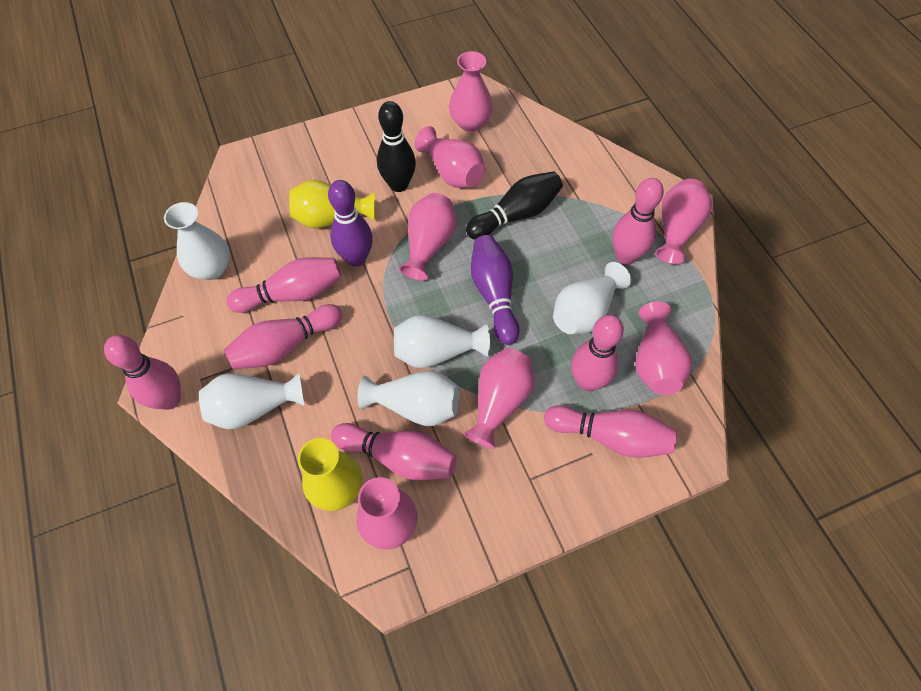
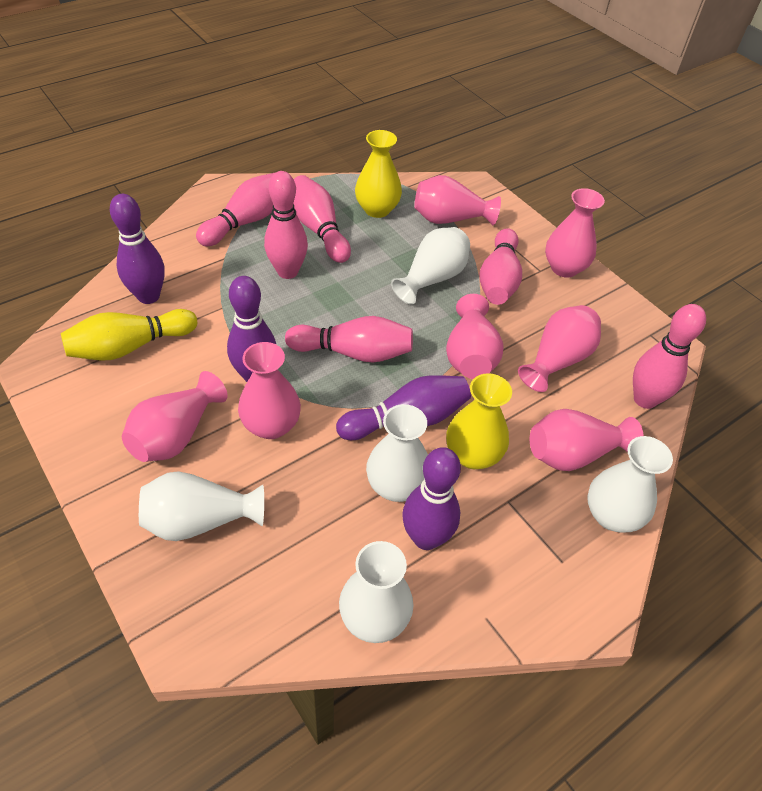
black bowling pin: [377,101,416,192] [466,171,563,240] = 2 -> none = 0
pink bowling pin: [104,335,181,410] [224,304,342,369] [226,257,341,313] [331,423,457,480] [544,405,677,458] [571,315,624,391] [612,178,664,265] = 7 -> [196,172,276,246] [264,171,308,279] [285,316,413,363] [293,175,351,263] [479,228,522,305] [633,304,706,409] = 6
purple bowling pin: [328,180,373,267] [471,235,520,345] = 2 -> [110,194,165,304] [227,276,276,382] [336,375,471,440] [402,447,461,550] = 4
yellow bowling pin: none = 0 -> [61,309,197,361] = 1

